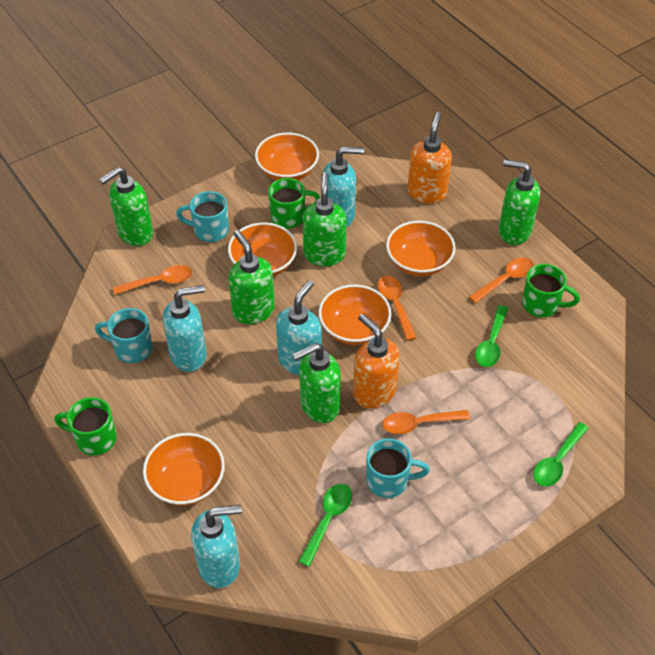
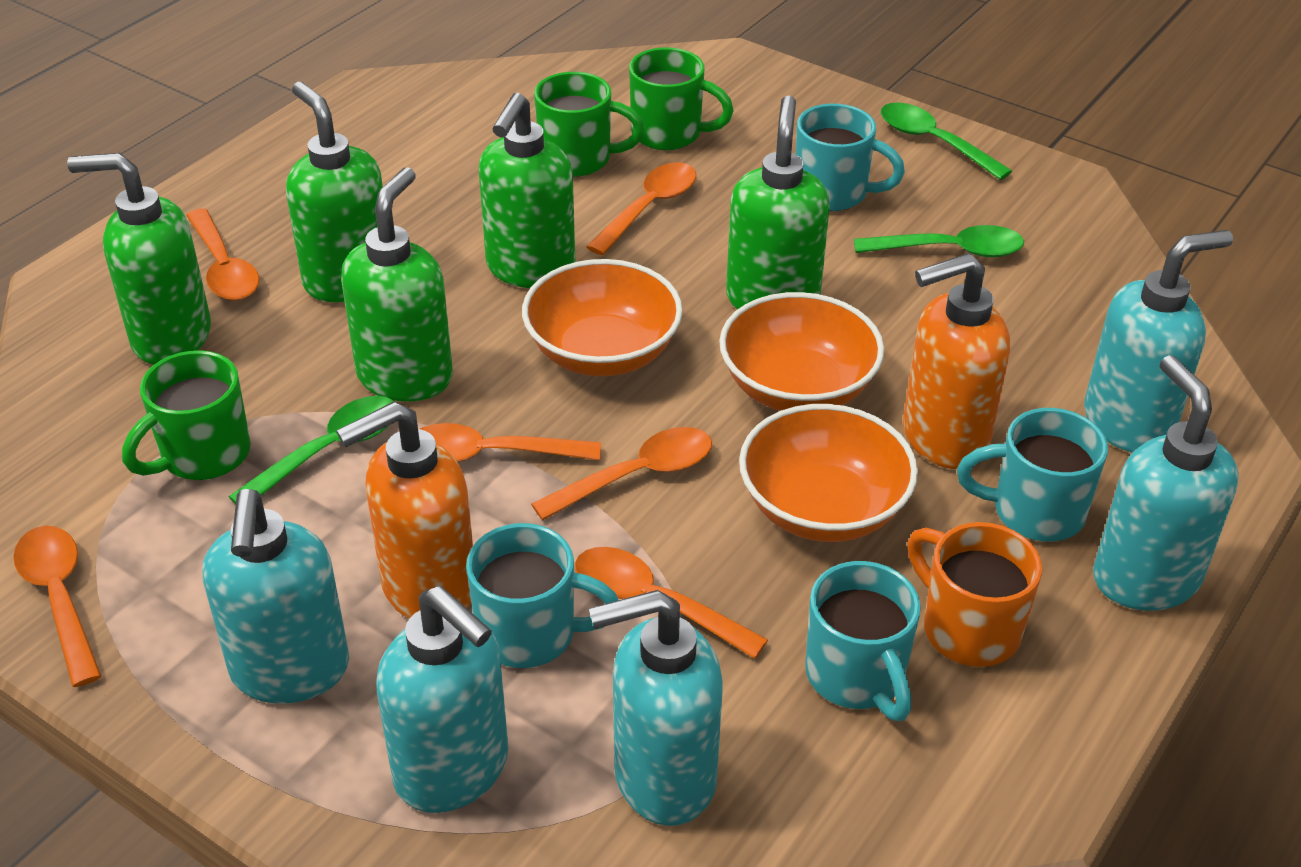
orange bowl: [143,433,225,506] [228,222,297,277] [255,133,319,180] [319,285,391,345] [386,221,456,276] = 5 -> [522,259,683,376] [719,292,884,411] [739,404,918,542] = 3
orange mug: none = 0 -> [907,522,1042,667] = 1
orange spoon: [113,265,192,295] [378,276,417,341] [383,410,470,434] [469,257,534,303] = 4 -> [13,526,102,687] [186,208,259,301] [420,423,601,462] [531,427,712,520] [575,547,768,659] [586,162,696,255] = 6
turquoise mug: [95,308,153,363] [176,191,229,242] [366,438,430,498] = 3 -> [466,523,618,668] [796,104,905,211] [805,561,921,721] [957,408,1108,542] = 4
turquoise soap dispenser: [163,285,206,372] [191,505,242,588] [276,280,322,375] [323,147,364,227] = 4 -> [203,489,349,704] [376,586,508,813] [589,590,723,826] [1084,230,1233,452] [1093,355,1239,611] = 5

